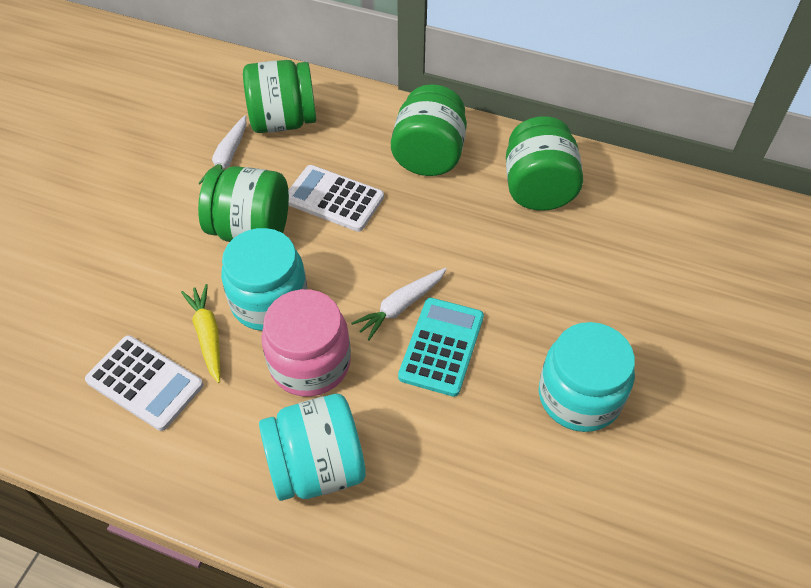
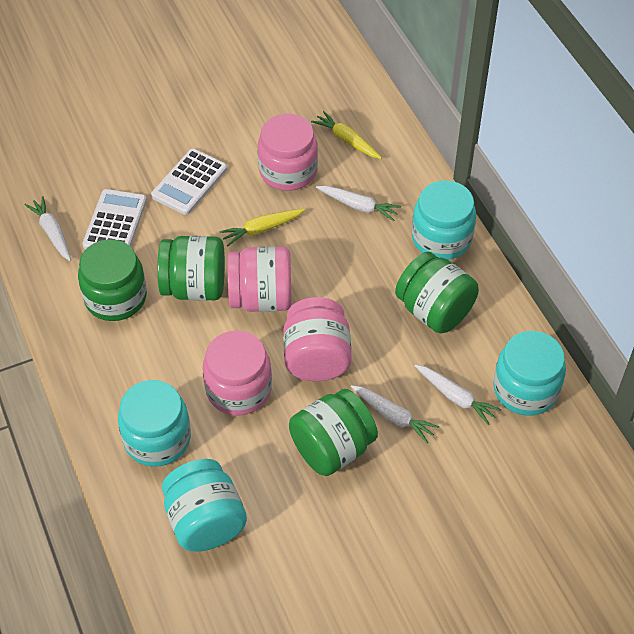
pink jar: [261,289,351,397] = 1 -> [203,330,272,415] [228,246,292,312] [258,114,318,191] [283,297,352,381] = 4
turquoise calculator: [398,298,484,397] = 1 -> none = 0
turquoise jar: [221,228,307,331] [259,394,366,501] [539,322,635,432] = 3 -> [118,380,191,467] [162,459,247,552] [412,180,476,260] [493,331,566,416] = 4
white carrot: [198,115,246,184] [351,268,447,340] = 2 -> [24,196,71,261] [316,186,401,221] [350,385,439,443] [415,364,501,426] = 4
yellow carrot: [181,284,220,383] = 1 -> [219,209,305,247] [311,111,382,159] = 2

